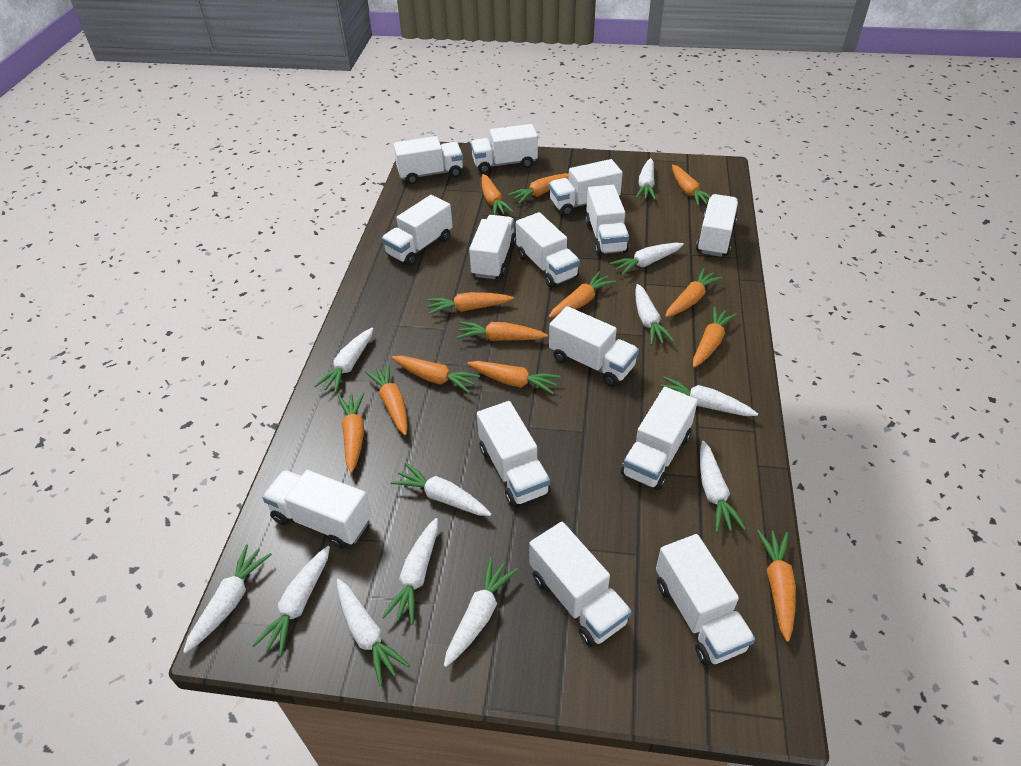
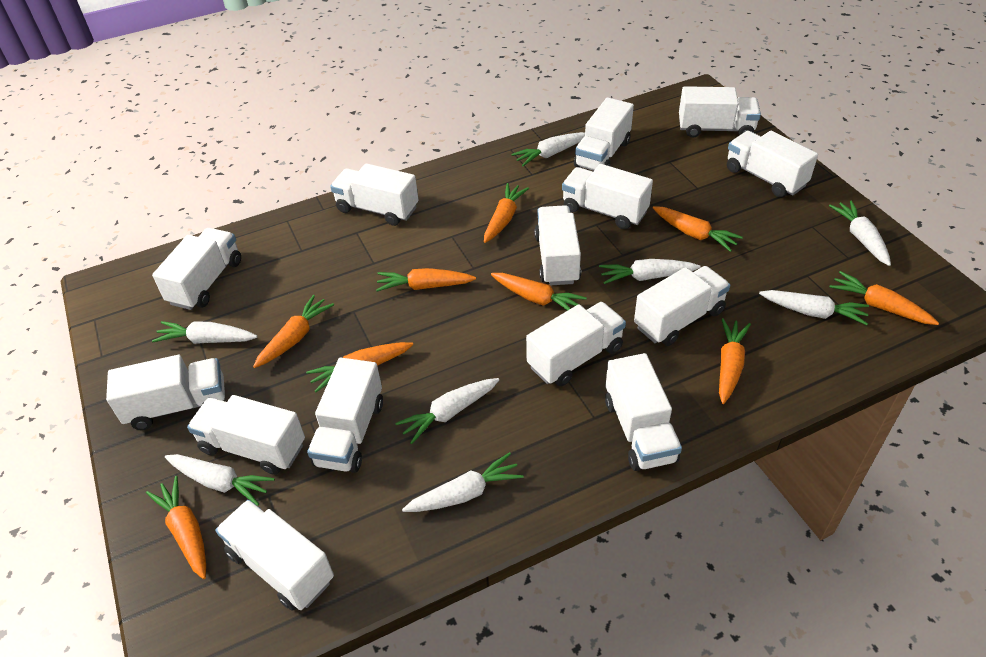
orange carrot: [338,392,364,473] [365,364,408,435] [391,356,480,393] [426,292,514,315] [457,322,548,341] [467,361,560,394] [481,174,514,215] [508,173,569,204] [548,271,616,318] [665,268,723,317] [672,165,711,206] [693,307,737,368] [757,530,796,642] = 13 -> [146,476,206,579] [253,295,334,368] [306,342,413,392] [376,268,476,292] [484,183,529,243] [491,273,587,311] [653,206,743,252] [719,318,751,404] [829,271,939,325] = 9
white carrot: [183,544,272,653] [252,546,330,656] [314,328,373,393] [337,579,410,686] [382,518,438,625] [391,463,491,516] [444,557,518,667] [610,243,684,276] [635,284,674,345] [636,158,656,200] [657,377,758,416] [700,441,746,533] = 12 -> [152,321,257,344] [165,454,275,506] [395,378,499,444] [402,452,524,512] [511,132,585,166] [599,259,701,284] [759,290,869,325] [829,200,891,266] = 8

